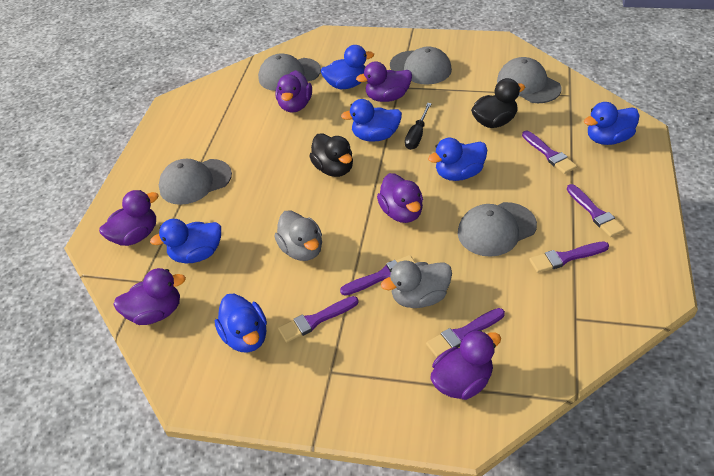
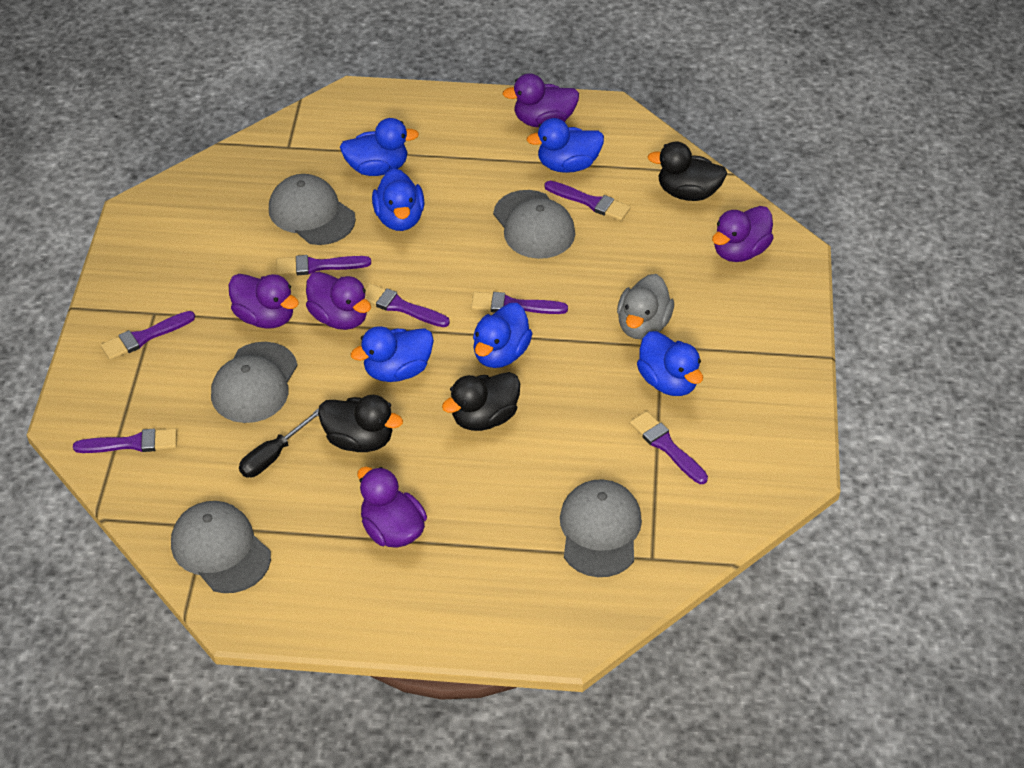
black duck: [309,133,353,177] [471,78,525,128] = 2 -> [318,395,403,452] [442,372,520,431] [647,142,727,201] = 3
grey duck: [274,210,322,261] [381,261,452,308] = 2 -> [617,274,674,339] = 1
purple brush: [278,296,359,343] [340,255,416,296] [426,308,505,358] [522,131,577,174] [529,241,609,273] [567,184,625,237] = 6 -> [73,428,177,453] [101,311,195,360] [277,255,371,276] [365,284,450,327] [471,292,568,314] [545,181,631,221] [630,411,708,484] = 7
purple duck: [99,190,158,246] [113,268,186,325] [276,70,312,113] [356,61,412,102] [377,173,423,223] [431,330,501,400] = 6 -> [228,274,299,328] [306,272,371,330] [357,467,427,548] [503,73,579,128] [712,206,773,262] = 5

